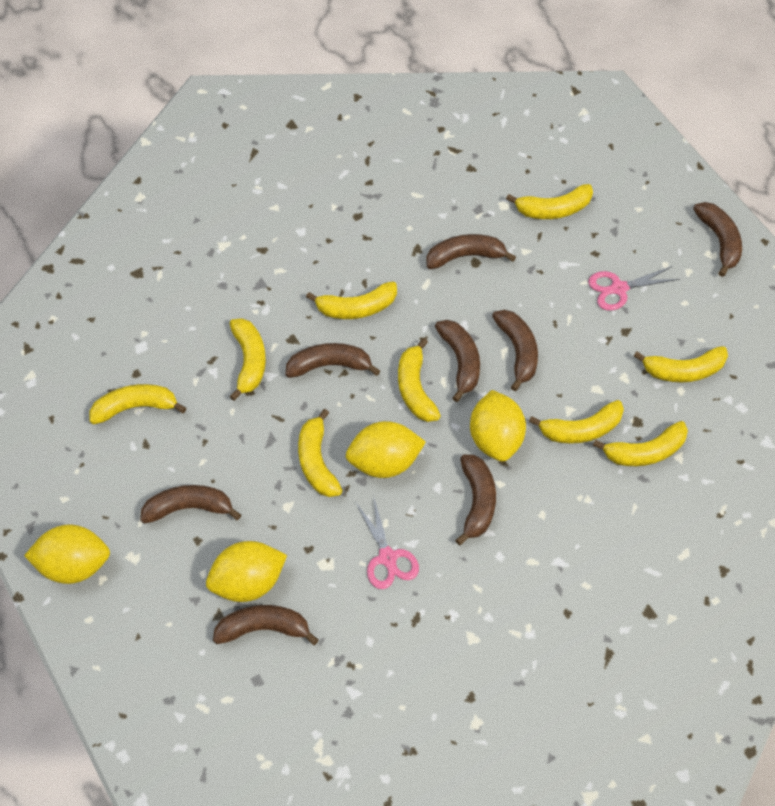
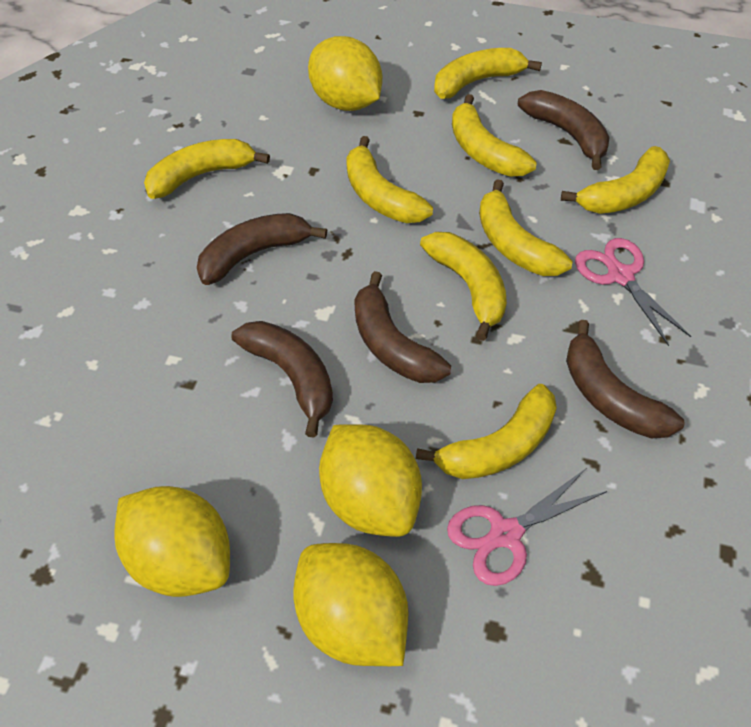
brown banana: [140,485,241,524] [213,605,319,645] [286,343,380,378] [426,234,516,269] [435,320,480,402] [455,455,496,545] [492,310,538,391] [693,202,742,277] = 8 -> [197,213,327,285] [231,321,333,438] [354,271,451,383] [518,90,610,170] [566,320,685,439] = 5
yellow banana: [89,384,186,424] [229,318,266,401] [298,409,342,497] [306,281,397,319] [398,338,441,422] [506,184,593,219] [529,400,624,444] [593,421,688,466] [634,346,728,382] = 9 -> [144,139,270,199] [346,136,433,223] [416,384,557,479] [420,232,507,341] [434,48,542,99] [452,94,537,177] [479,179,572,276] [561,146,670,214] = 8

